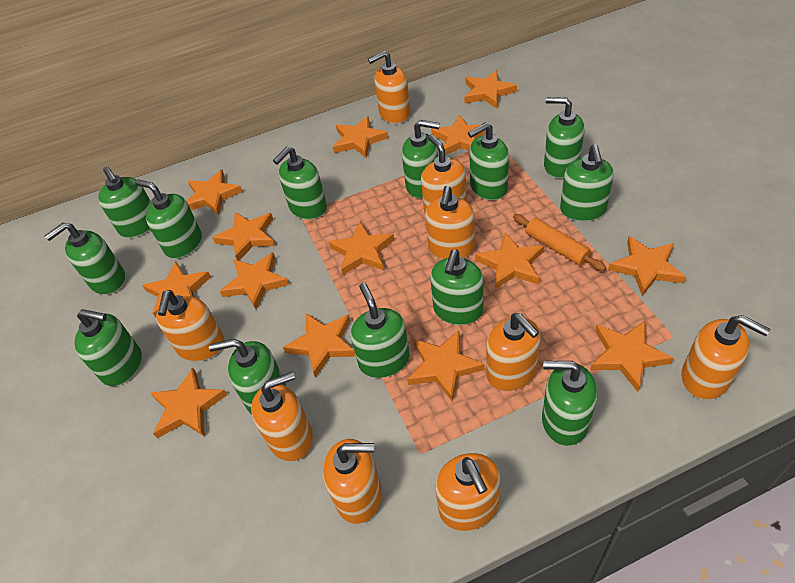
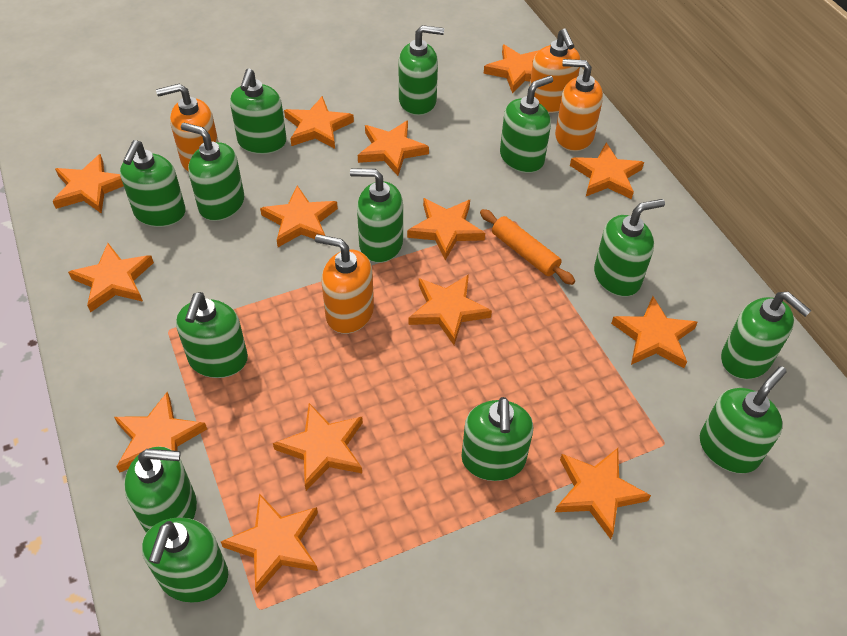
orange soap dispenser: [156,290,224,361] [251,371,313,461] [323,439,382,524] [368,51,410,124] [421,134,466,213] [425,186,475,260] [435,453,500,531] [486,313,541,391] [681,315,770,400] = 9 -> [156,84,218,172] [315,234,374,334] [529,29,581,113] [555,59,603,151] = 4

